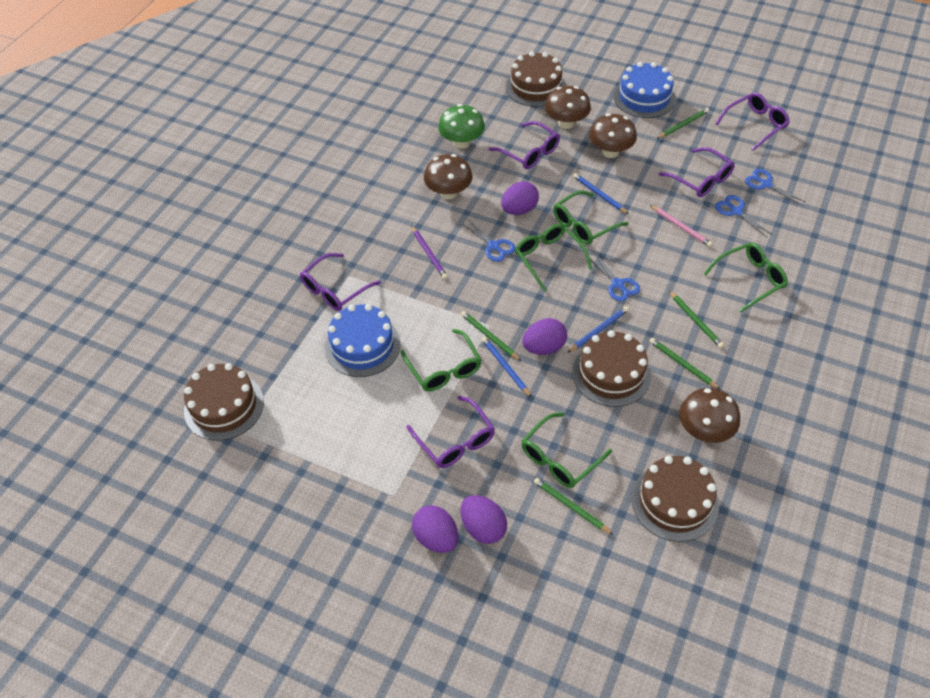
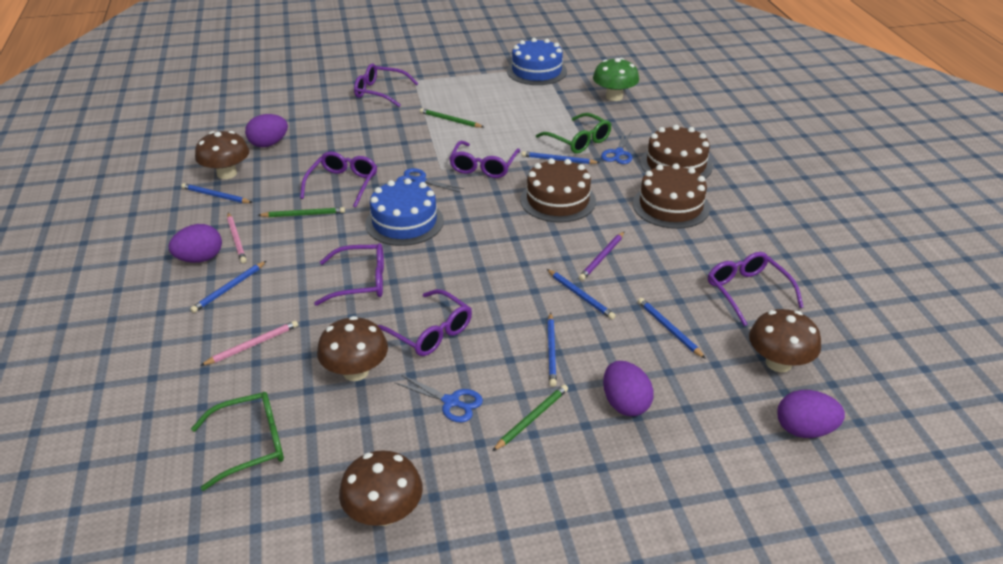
blue pencil: [482,337,532,398] [568,306,629,353] [573,173,629,214] = 3 -> [181,183,253,203] [190,261,266,313] [522,151,600,164] [547,269,616,319] [547,312,557,387] [638,298,706,359] = 6
blue scissors: [461,219,516,262] [590,253,640,302] [715,195,773,238] [745,169,806,206] = 4 -> [395,375,483,423] [397,168,464,192] [601,131,632,164] = 3
brown cake: [184,363,264,441] [506,51,566,107] [572,330,651,407] [632,456,719,542] = 4 -> [520,158,596,223] [633,163,710,229] [640,125,713,179] = 3
green glasses: [400,329,482,391] [515,224,593,292] [521,412,612,488] [553,190,629,245] [703,243,788,313] = 5 -> [191,392,284,491] [536,113,612,154] = 2
green pencil: [461,311,521,361] [534,478,613,535] [649,338,721,390] [657,108,709,139] [669,291,724,348] = 5 -> [258,207,345,217] [420,108,484,128] [493,384,568,451] = 3
pink pencil: [650,205,713,247] = 1 -> [200,320,298,366] [227,213,247,263] = 2
purple glasses: [300,253,381,311] [406,396,495,468] [489,121,560,169] [659,147,735,197] [715,93,790,151] = 5 -> [300,151,377,208] [314,243,384,306] [354,64,418,107] [377,289,472,356] [449,141,520,178] [708,252,804,326] = 6

